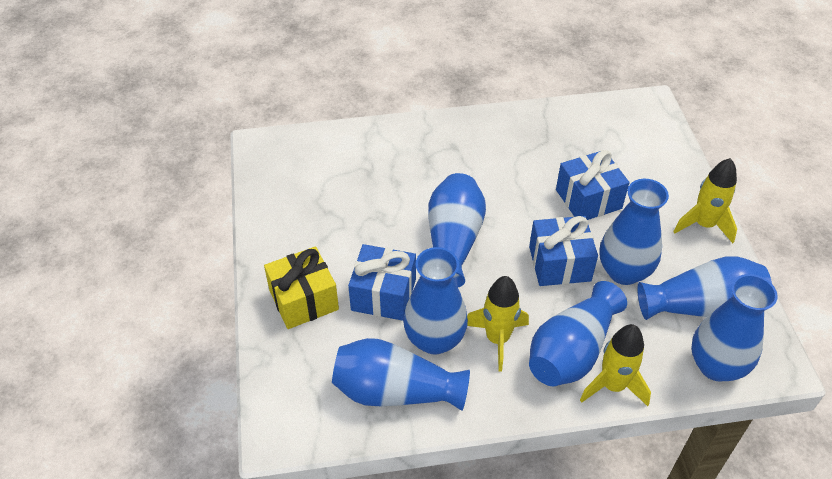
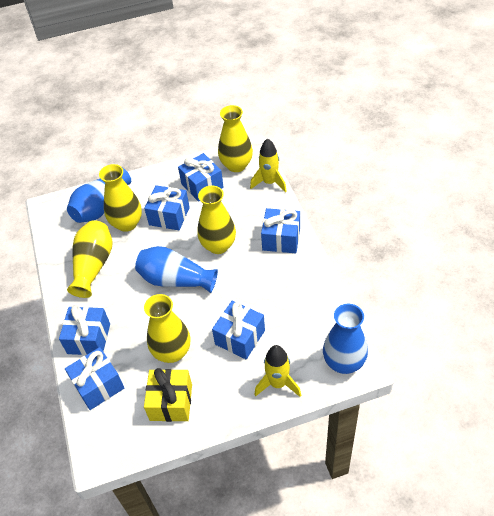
blue gift: [348,244,416,321] [529,216,598,286] [556,150,629,220] = 3 -> [59,305,110,355] [65,347,124,410] [144,185,190,230] [178,153,223,202] [212,301,265,359] [261,208,300,253] = 6
blue vase: [332,338,470,411] [403,247,468,355] [428,173,486,287] [529,281,627,386] [600,179,669,285] [637,256,772,320] [691,274,778,382] = 7 -> [67,168,131,223] [135,246,218,293] [323,304,368,374] = 3
yellow rocket: [467,276,529,372] [580,324,651,406] [673,158,737,243] = 3 -> [250,138,287,193] [254,345,301,397] = 2
yellow vase: none = 0 -> [67,220,113,298] [99,164,142,232] [144,294,190,363] [197,186,236,254] [218,105,253,172] = 5

